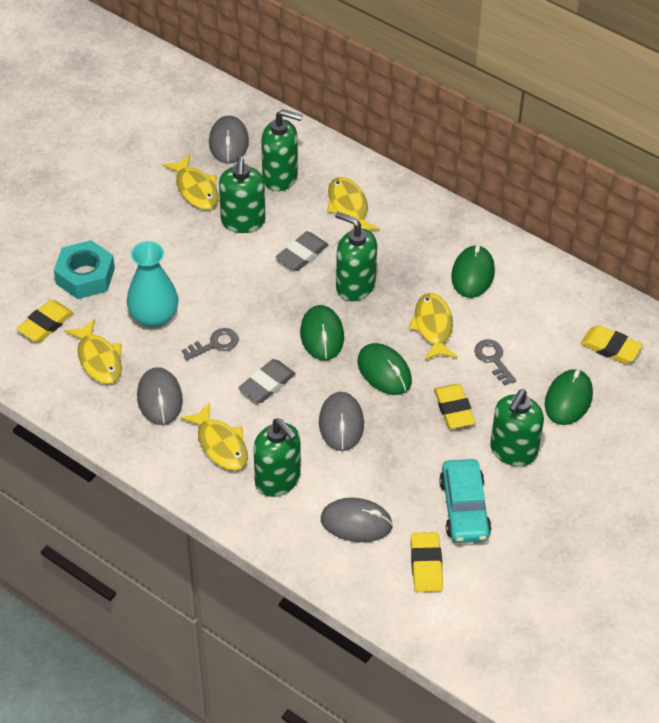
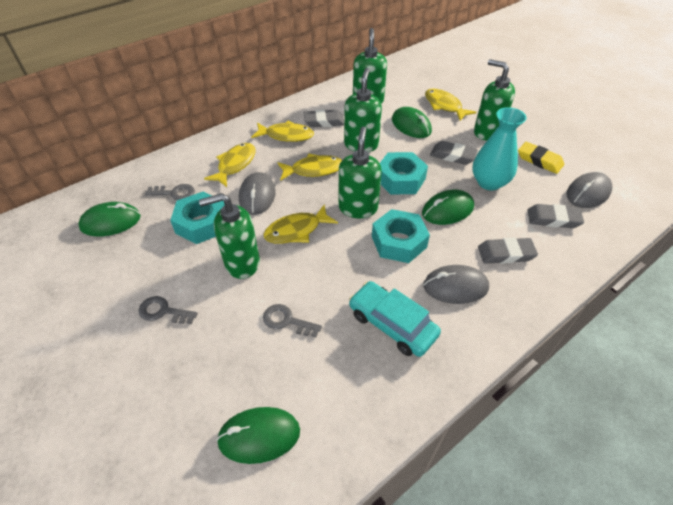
grey eraser: [239,359,296,403] [276,231,329,271] = 2 -> [304,109,344,127] [430,141,478,165] [478,237,538,264] [527,204,584,228] = 4
grey key: [182,328,239,360] [474,340,516,386] = 2 -> [138,296,198,324] [145,184,195,200] [263,304,322,337] = 3
grey mouse: [137,367,183,425] [209,115,249,164] [319,392,364,451] [321,498,393,542] = 4 -> [239,172,276,215] [423,265,489,304] [566,172,612,208] = 3
turquoise nut: [54,240,115,299] = 1 -> [170,192,225,244] [372,209,430,263] [380,152,428,195] = 3
yellow eraser: [17,300,74,342] [411,532,443,592] [434,384,476,429] [581,325,643,364] = 4 -> [518,142,564,174] = 1

